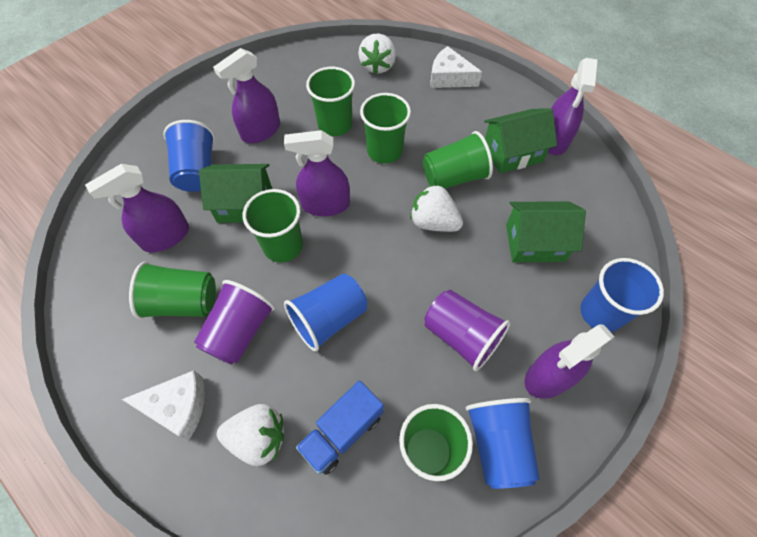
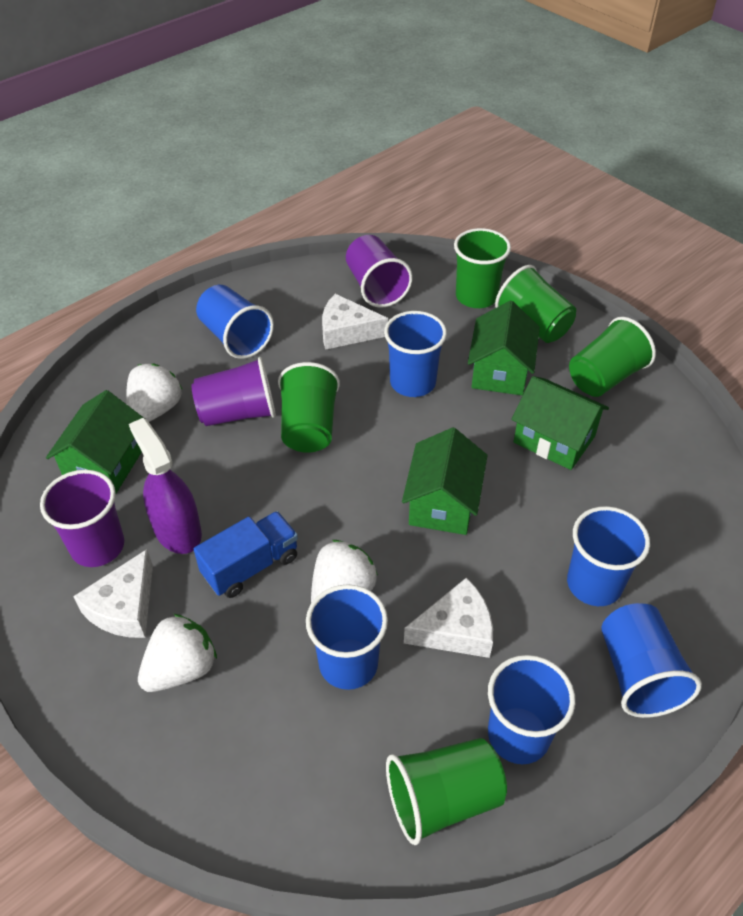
blue cup: [163,120,215,192] [284,274,367,352] [465,398,540,489] [580,258,664,332] = 4 -> [196,285,274,359] [306,584,388,690] [384,311,447,397] [488,655,575,764] [567,506,650,606] [601,603,702,718] = 6
green cup: [129,262,216,319] [243,189,303,263] [306,67,355,136] [360,93,411,164] [399,404,473,481] [423,131,493,189] = 6 -> [278,362,340,453] [386,738,507,845] [454,228,511,308] [495,265,576,343] [569,317,656,397] = 5
green house: [199,164,272,223] [484,109,557,173] [506,201,586,262] = 3 -> [46,390,144,494] [402,427,488,535] [468,301,540,395] [511,376,609,470] = 4
purple cup: [194,280,275,365] [424,290,510,371] = 2 -> [40,470,124,567] [191,357,276,426] [346,235,412,308] = 3
purple spray bottle: [85,164,189,252] [213,48,280,143] [284,130,350,216] [525,324,615,399] [548,58,597,155] = 5 -> [129,418,202,554] = 1
white cheese: [121,370,205,440] [430,46,482,88] = 2 -> [73,549,153,638] [322,294,388,350] [404,577,493,658] = 3

